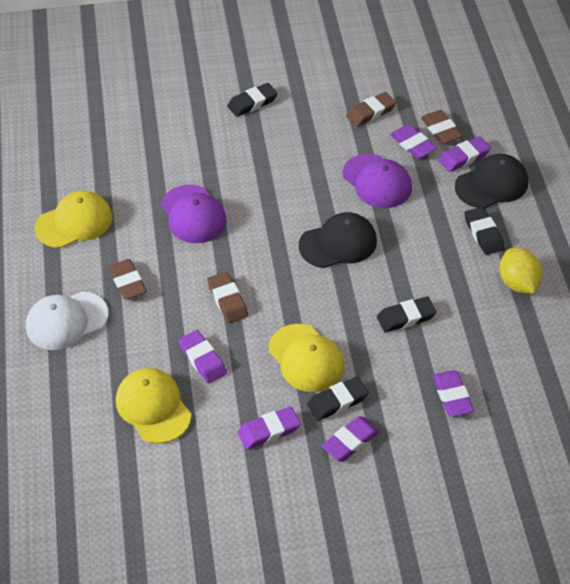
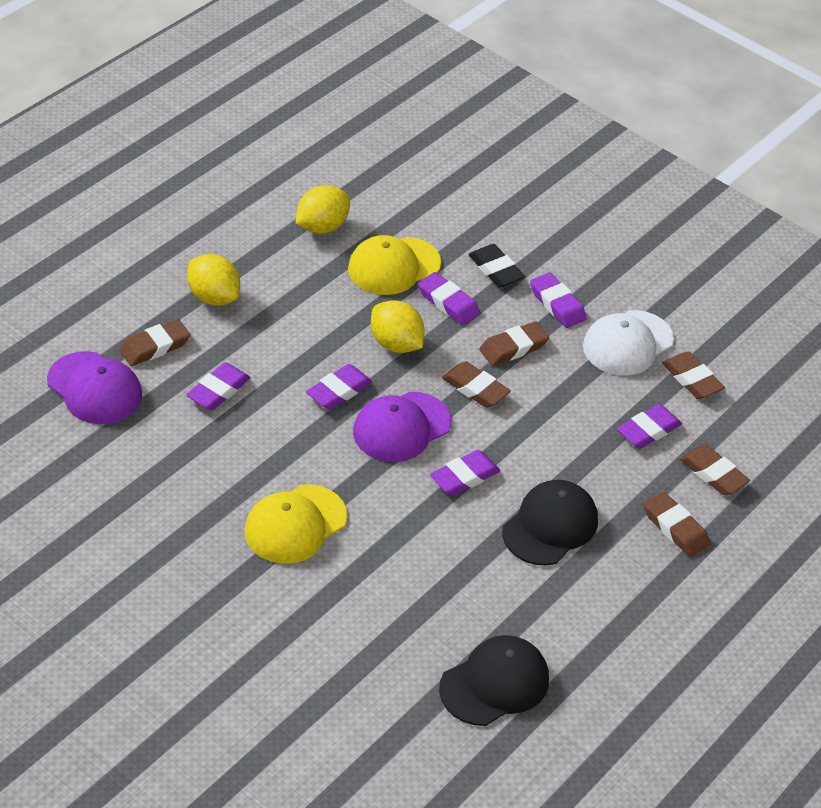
black eraser: [227,83,278,117] [307,377,369,421] [377,296,436,333] [464,207,505,255] = 4 -> [468,244,525,288] = 1
brown eraser: [108,259,147,300] [207,272,248,323] [346,92,396,127] [421,110,463,144] = 4 -> [119,319,190,366] [442,361,511,408] [479,321,549,366] [644,492,710,557] [662,352,725,399] [680,445,750,495] = 6
yellow cap: [35,191,112,248] [116,368,191,444] [269,324,344,392] = 3 -> [245,484,347,564] [348,235,441,295] = 2
yellow lemon: [500,248,542,294] = 1 -> [187,254,240,306] [296,185,350,234] [371,300,425,353] = 3

